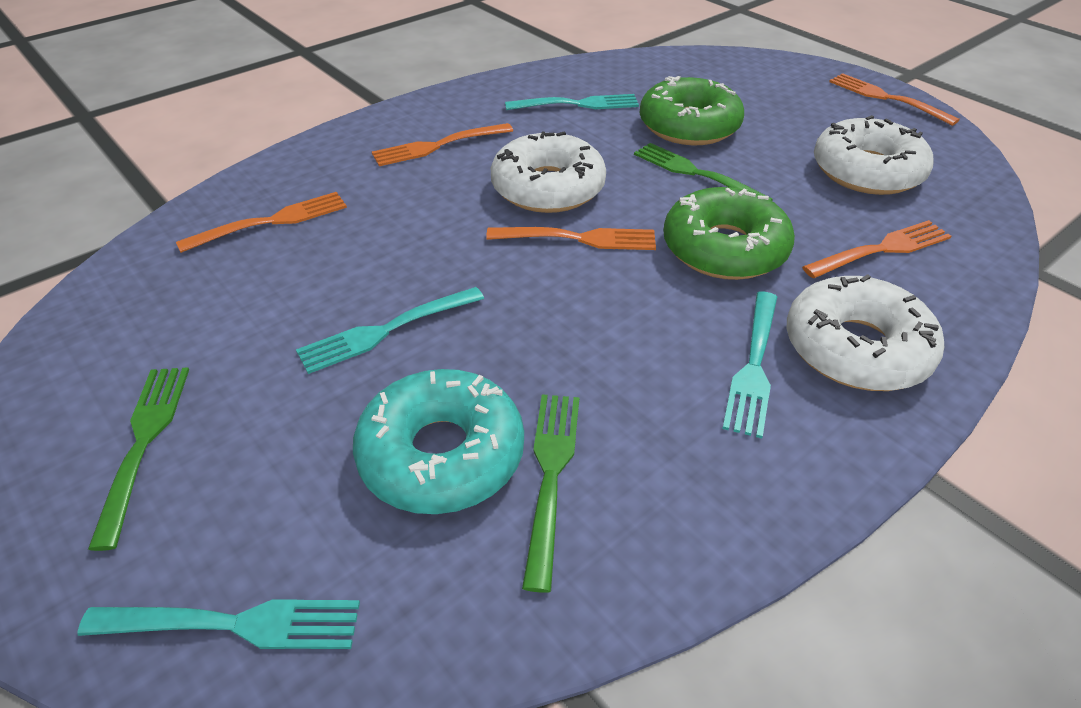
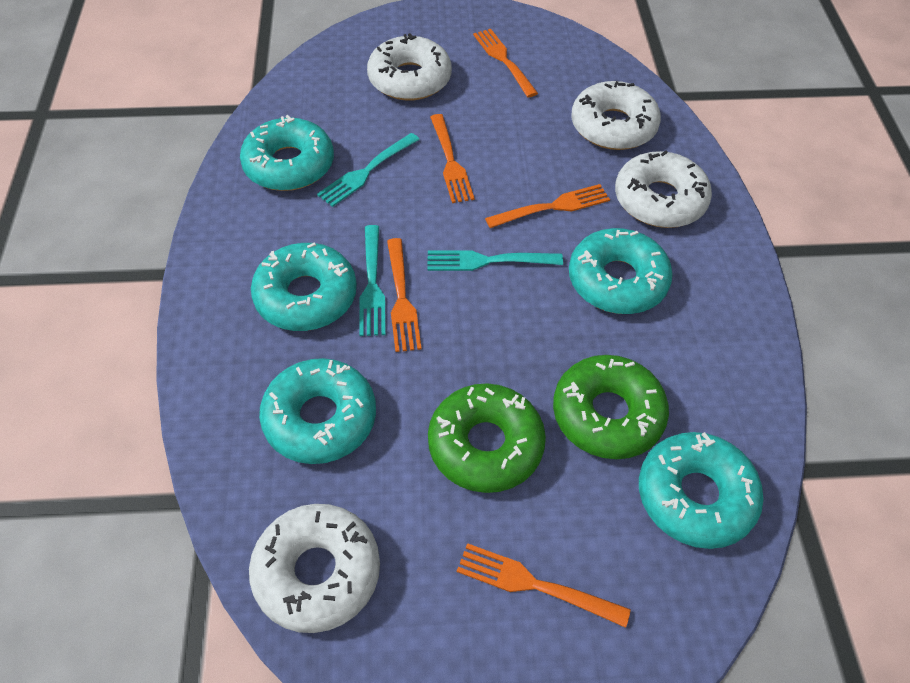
green fork: [88,367,189,551] [522,394,579,593] [634,143,773,201] = 3 -> none = 0
turquoise donut: [353,369,524,514] = 1 -> [240,115,334,191] [251,242,357,331] [259,358,376,464] [569,228,673,314] [639,432,764,549] = 5
turquoise fork: [77,599,360,649] [296,287,484,374] [505,94,639,110] [722,292,777,438] = 4 -> [317,133,420,207] [359,225,386,336] [428,250,563,271] = 3
white donut: [491,131,606,213] [787,274,944,391] [814,115,934,195] = 3 -> [249,504,380,633] [367,33,452,101] [571,81,661,150] [615,150,712,228] = 4

